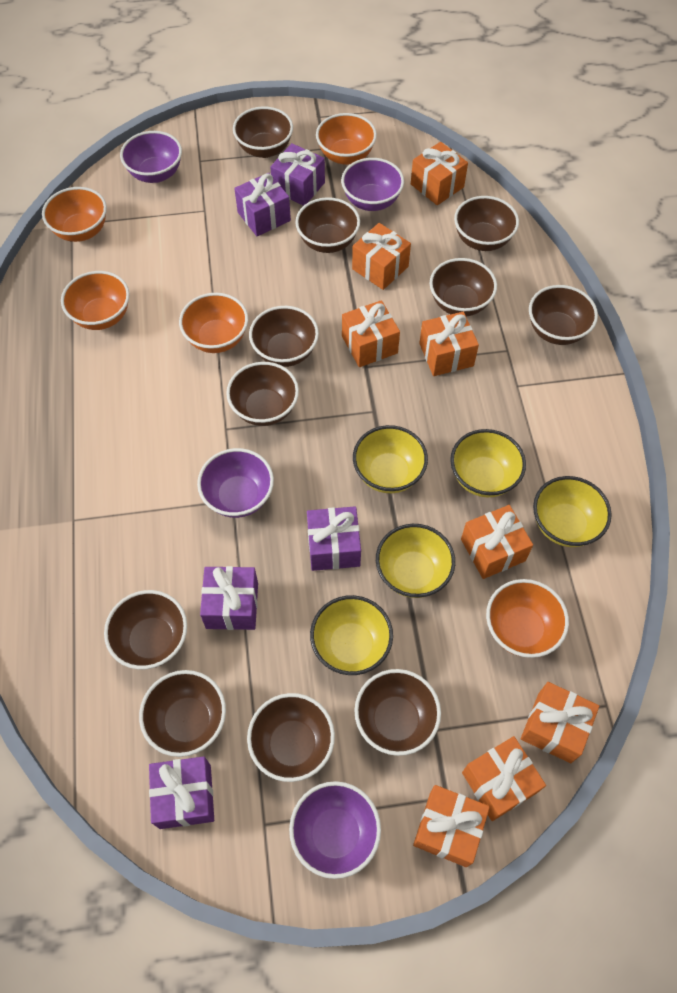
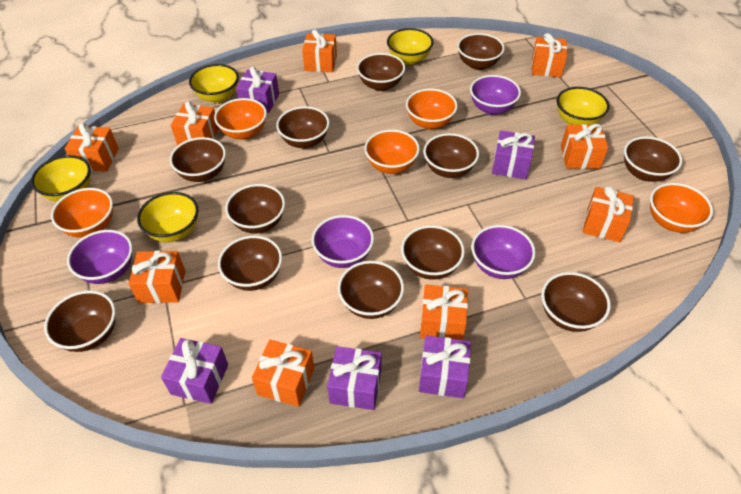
brown bowl: [104,590,187,669] [139,670,226,757] [226,362,299,426] [233,106,293,158] [247,693,335,782] [249,306,319,367] [295,197,360,253] [354,669,441,756] [429,258,497,316] [454,196,519,251] [529,285,598,345] = 11 -> [44,290,116,352] [170,137,226,182] [218,236,282,291] [225,184,285,233] [276,106,329,149] [338,261,404,319] [357,53,405,91] [401,225,465,280] [423,133,479,178] [457,33,505,70] [541,272,611,332] [624,136,682,182] = 12
orange gift: [342,300,400,367] [352,223,411,290] [411,142,468,205] [413,785,490,867] [419,312,479,376] [461,505,533,579] [462,736,546,821] [521,682,599,763] = 8 -> [65,123,119,172] [128,251,185,303] [171,101,219,146] [252,340,315,407] [302,29,337,72] [420,285,468,340] [532,33,567,77] [561,124,608,169] [583,186,634,242] = 9

